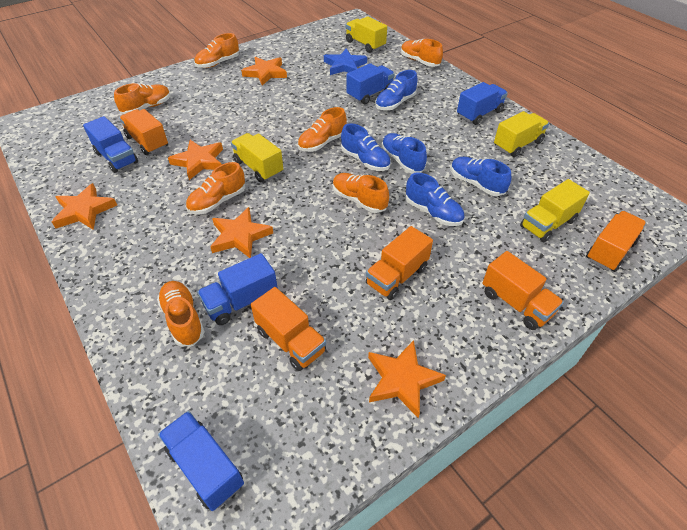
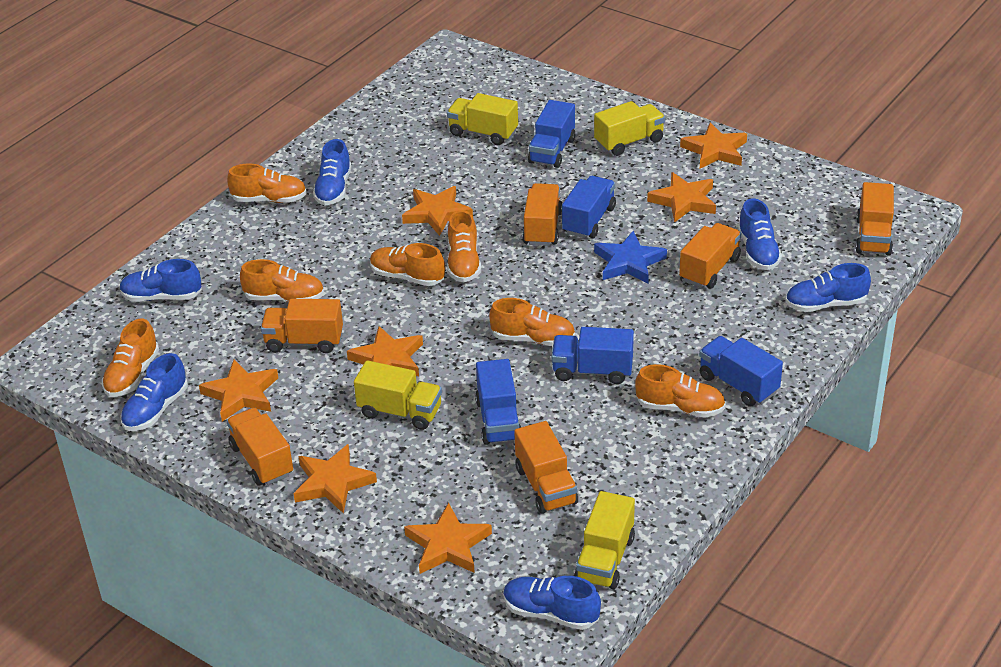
blue shoe: [341,123,391,171] [375,70,417,110] [382,133,427,173] [406,172,464,226] [451,157,512,196] = 5 -> [120,259,202,302] [120,353,188,431] [313,139,352,205] [503,576,601,630] [738,198,782,270] [785,263,871,312] = 6
orange star: [52,183,117,230] [168,140,223,180] [210,207,273,258] [241,57,287,86] [368,340,446,418] = 5 -> [199,360,278,421] [294,444,377,513] [347,326,423,376] [402,186,473,236] [404,503,492,574] [647,172,716,222] [680,123,747,169] = 7
orange truck: [119,109,168,155] [251,287,326,371] [366,226,433,300] [482,251,564,330] [586,211,646,272] = 5 -> [226,408,293,486] [261,299,343,353] [514,421,578,514] [522,183,562,246] [679,223,741,289] [855,182,894,256] = 6

